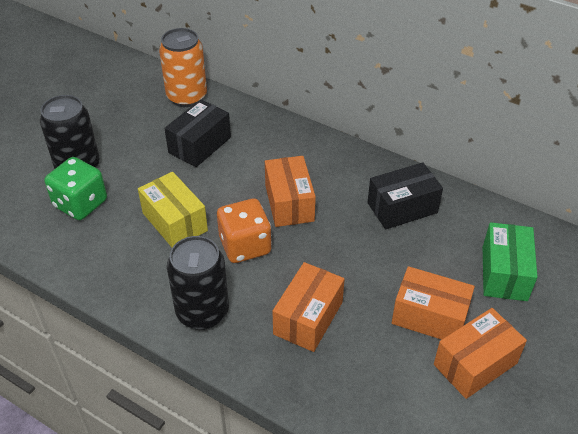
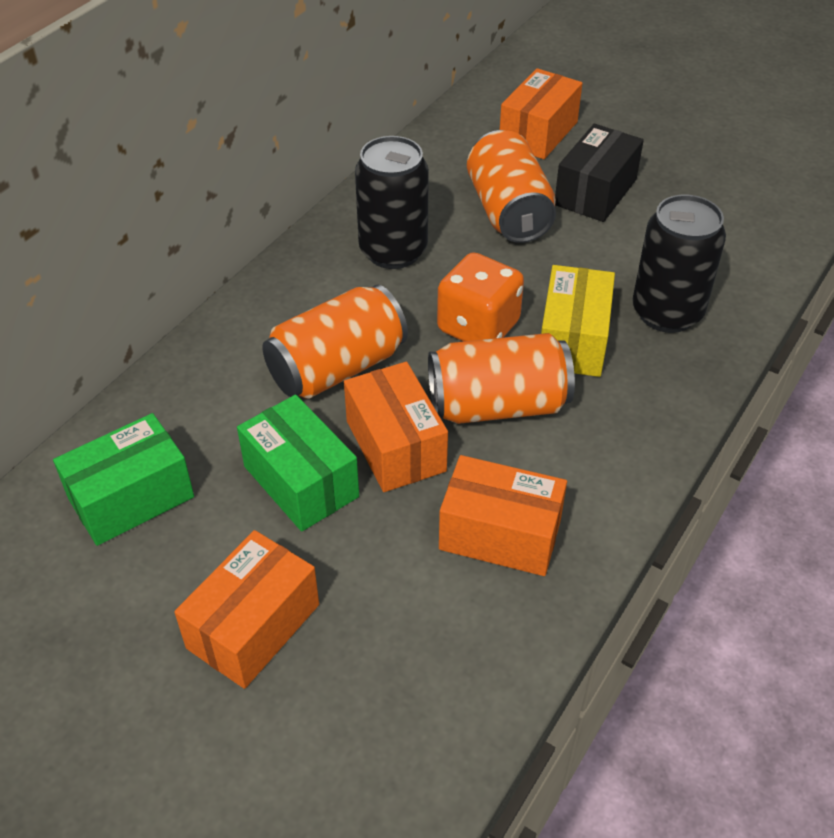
black box: [164,99,231,167] [367,162,443,230] = 2 -> [555,124,644,222] = 1
green box: [483,222,537,301] = 1 -> [53,413,194,546] [237,395,359,532] = 2
green dice: [44,157,107,220] = 1 -> none = 0
orange can: [159,28,207,107] = 1 -> [263,285,408,399] [428,333,575,424] [467,130,556,243] = 3

